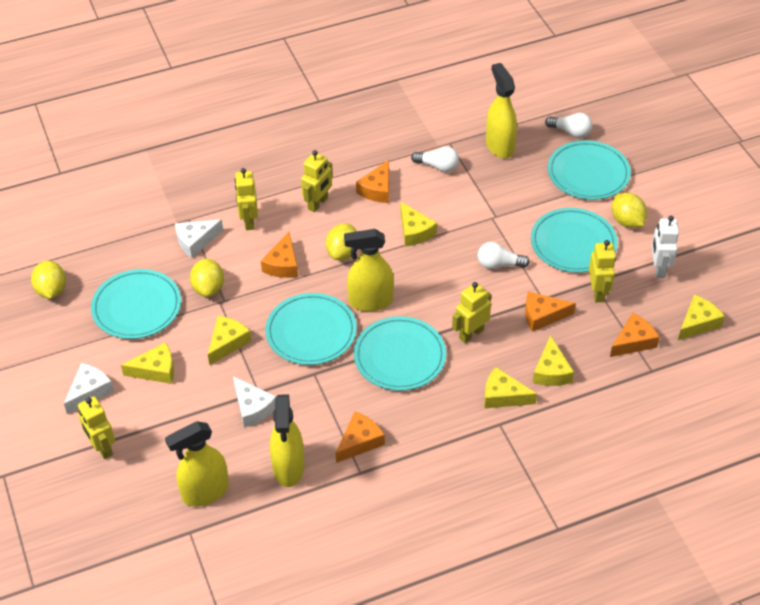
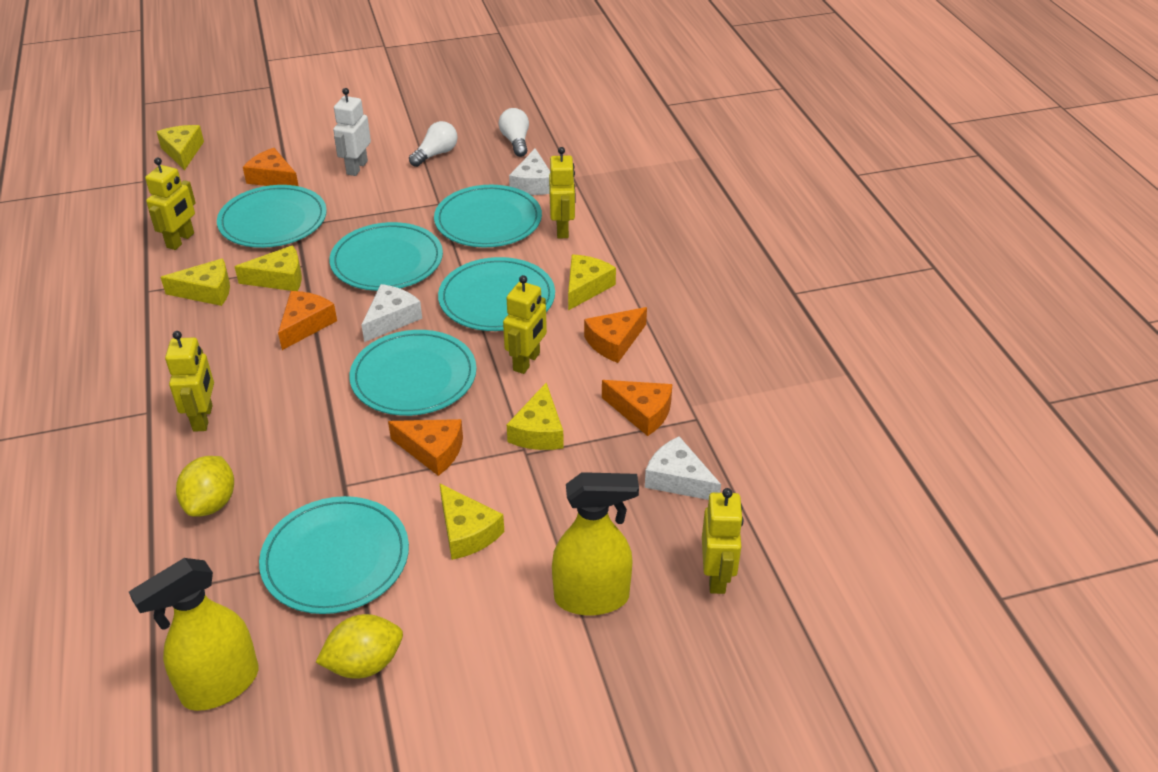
turquoise plate: [91,269,181,339] [265,293,357,365] [354,316,446,391] [531,208,618,273] [548,140,631,200] = 5 -> [217,185,327,248] [259,496,409,614] [330,222,443,291] [349,330,477,416] [434,185,542,247] [438,257,555,331] = 6
white light bulb: [411,146,459,172] [478,242,530,269] [545,113,592,138] = 3 -> [409,121,458,167] [498,108,529,157] = 2
yellow lemon: [31,261,66,299] [190,258,224,297] [326,224,357,260] [612,193,647,228] = 4 -> [176,456,234,517] [316,614,403,679] = 2
yellow spray bottle: [165,421,229,507] [270,394,305,487] [344,229,394,312] [486,63,517,158] = 4 -> [129,558,259,711] [552,472,639,615] = 2

